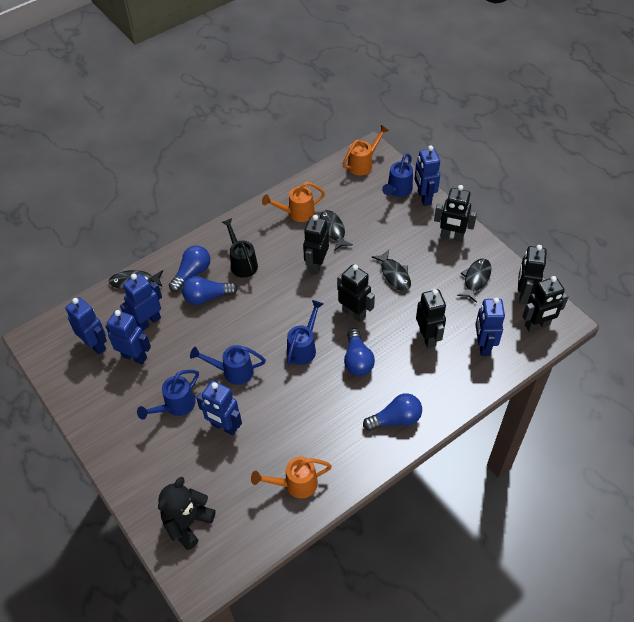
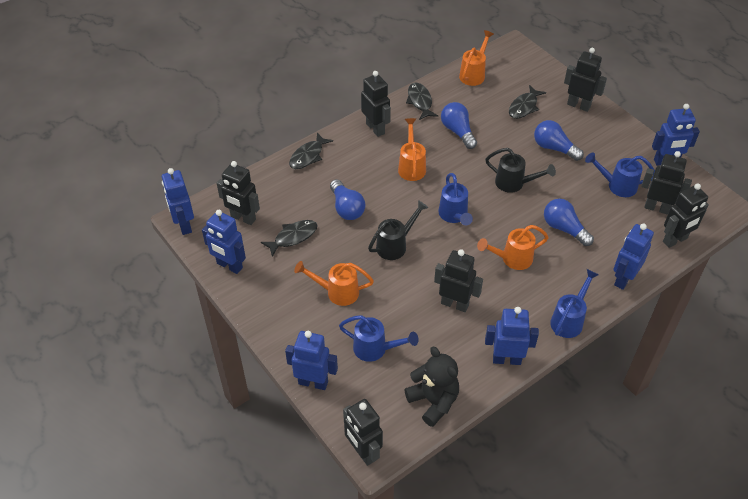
black robot: [303,215,329,275] [337,265,375,322] [416,289,446,348] [434,185,477,242] [518,245,547,304] [522,276,569,332] = 6 -> [217,161,260,225] [343,399,383,466] [361,71,391,137] [434,249,483,312] [564,48,607,112] [641,151,692,215] [663,183,709,248] = 7
black watering can: [222,218,258,278] = 1 -> [368,200,428,260] [485,148,556,193] = 2
orange watering can: [251,456,332,498] [262,182,325,222] [342,125,390,175] = 3 -> [294,261,374,306] [398,118,426,181] [459,30,494,86] [477,225,549,270] = 4

